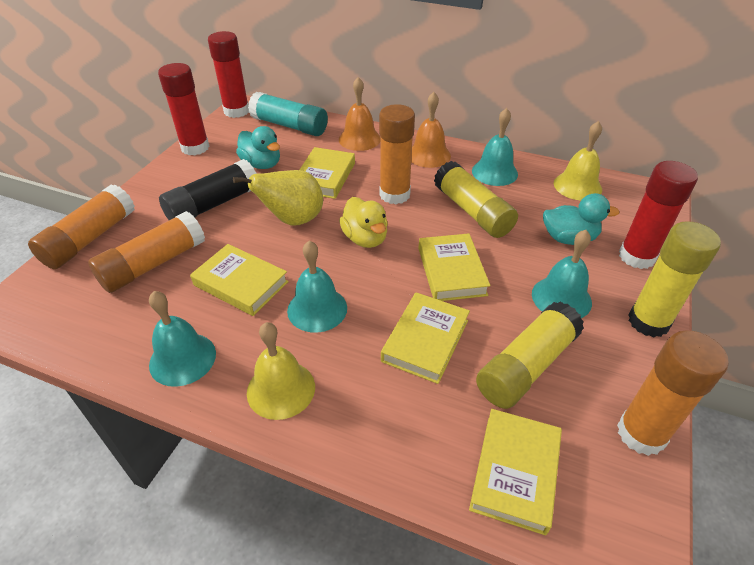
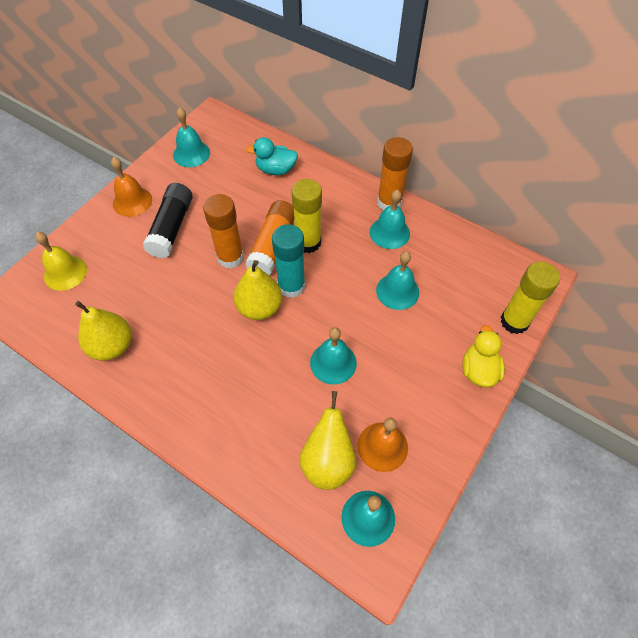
orange glue stick: [28,185,135,269] [88,211,205,293] [379,104,415,204] [617,330,729,456] = 4 -> [203,194,244,268] [245,200,294,275] [377,137,413,210] = 3
red glue stick: [158,63,210,155] [208,31,249,118] [619,161,698,269] = 3 -> none = 0
turquoise bell: [149,291,216,387] [287,241,347,333] [472,108,518,186] [532,230,592,318] = 4 -> [173,107,210,167] [310,327,357,385] [341,491,395,547] [370,190,410,249] [376,251,419,310] = 5
turquoise duck: [236,126,280,169] [543,193,620,245] = 2 -> [246,137,298,175] = 1
yellow bell: [247,322,315,420] [554,121,602,201] = 2 -> [35,232,87,291] = 1
yellow book: [190,244,289,316] [300,147,355,199] [381,292,470,384] [418,233,490,301] [469,409,562,535] = 5 -> none = 0
yellow glue stick: [434,161,518,238] [476,302,584,409] [628,221,721,337] = 3 -> [291,179,322,253] [500,262,560,334] = 2
yellow pear: [233,170,323,226] = 1 -> [75,301,131,361] [234,260,282,320] [299,391,356,490] = 3

